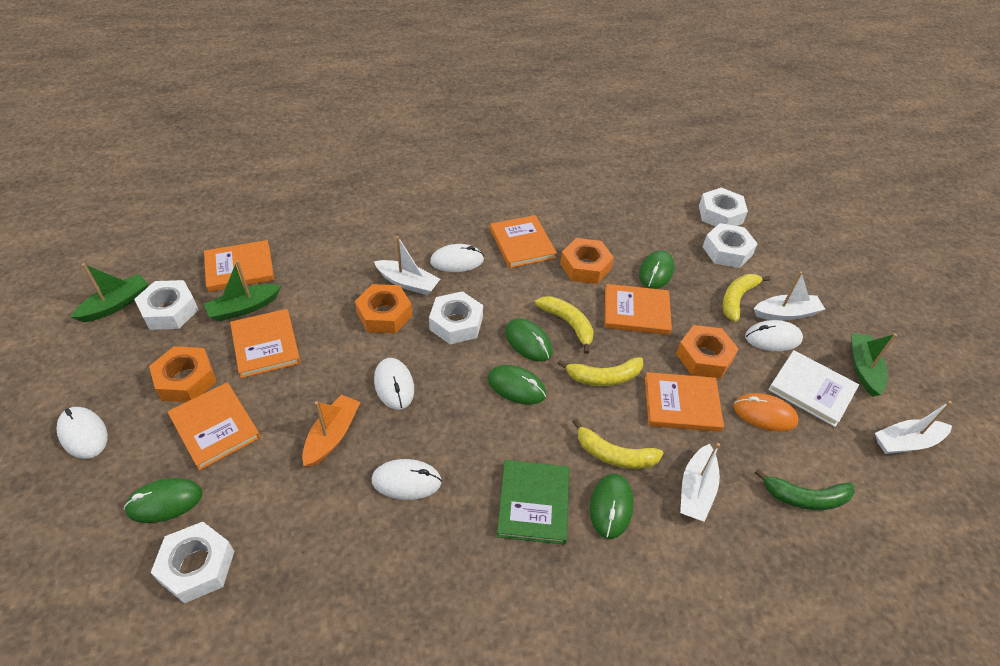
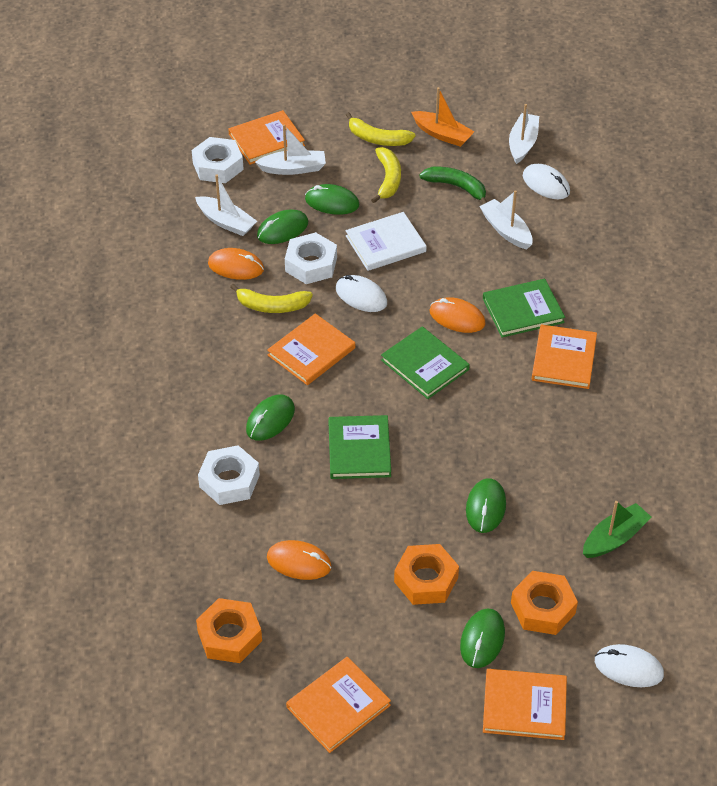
green boat: [70,263,148,322] [204,260,281,321] [852,333,897,397] = 3 -> [583,501,651,558] = 1
green book: [497,460,569,545] = 1 -> [328,415,391,479] [381,326,470,399] [483,279,565,338] = 3
orange book: [167,383,261,470] [204,240,274,292] [230,309,301,378] [490,215,557,268] [605,284,672,335] [645,372,724,432] = 6 -> [228,110,305,165] [267,313,355,385] [286,657,391,753] [483,669,567,740] [532,324,597,389] = 5
orange mouse: [733,393,799,432] = 1 -> [208,248,264,280] [267,540,332,580] [429,297,486,333] = 3
orange nut: [149,346,217,402] [355,284,412,333] [560,238,614,284] [676,325,739,379] = 4 -> [196,598,262,663] [394,544,459,605] [511,571,578,635] = 3
white mouse: [56,407,108,459] [372,459,442,500] [374,358,414,410] [430,244,484,272] [745,320,803,351] = 5 -> [336,275,387,312] [523,164,570,199] [595,644,664,687] = 3
white nut: [134,280,198,330] [150,522,235,603] [429,291,483,344] [699,188,748,227] [703,223,758,268] = 5 -> [192,137,244,183] [198,445,260,505] [285,232,337,284] = 3
yellow banana: [535,296,594,354] [557,357,643,386] [572,419,664,469] [723,274,771,322] = 4 -> [230,284,313,313] [346,112,416,146] [371,147,401,203] = 3

